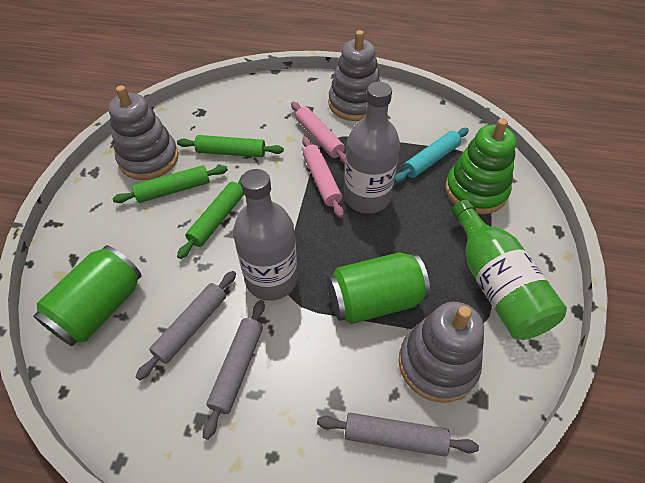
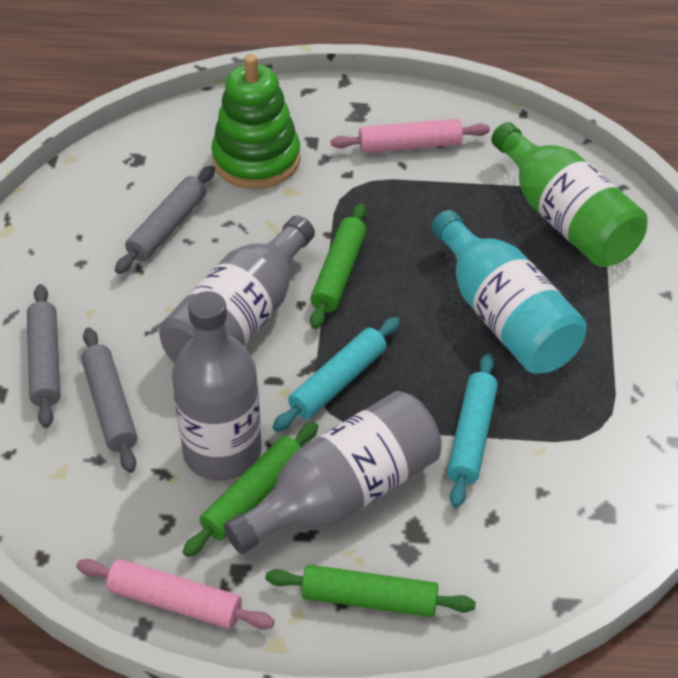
green can: [33,245,142,346] [327,252,430,324] = 2 -> none = 0
grey bottle: [233,169,298,301] [344,82,400,213] = 2 -> [159,216,315,363] [172,291,262,481] [224,391,442,554] = 3
grey stacking toy: [108,85,179,180] [328,30,380,121] [398,302,484,403] = 3 -> none = 0
turquoise bottle: none = 0 -> [431,210,587,374] = 1
turquoise rolling pin: [394,128,469,183] = 1 -> [272,317,400,432] [447,353,498,508] = 2

